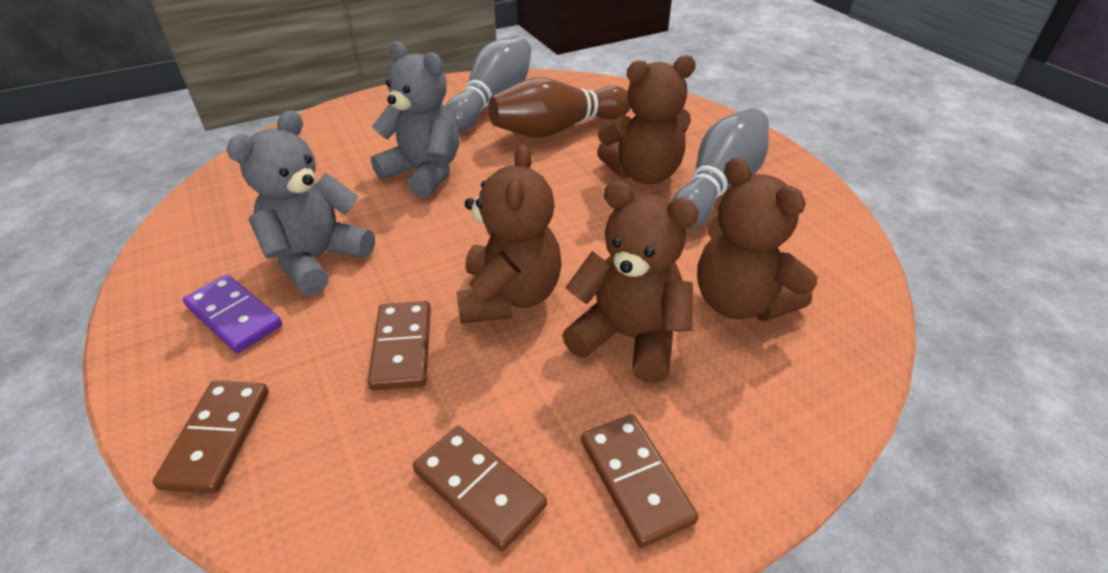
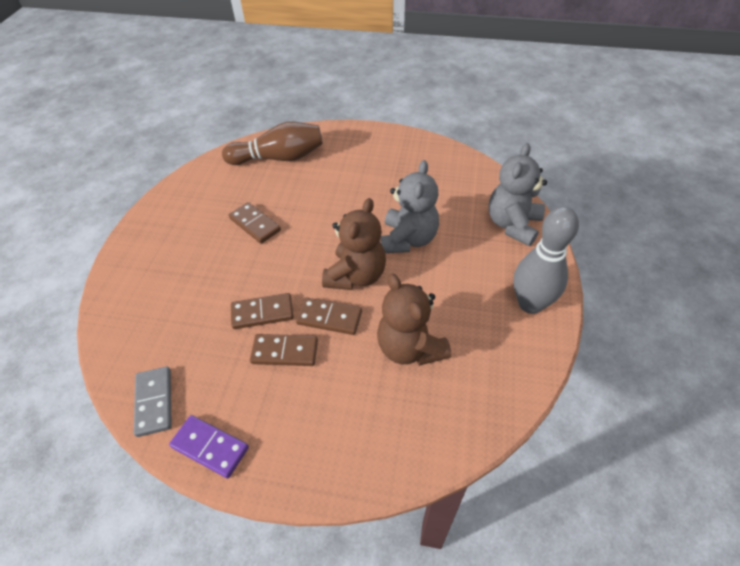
brown teddy bear: [456,144,562,324] [562,181,699,383] [597,55,696,184] [697,157,817,321] = 4 -> [322,198,386,290] [377,274,451,366] = 2
grey bowling pin: [446,36,531,131] [671,108,769,229] = 2 -> [514,207,579,314] = 1
grey domino: none = 0 -> [134,367,172,437] = 1

